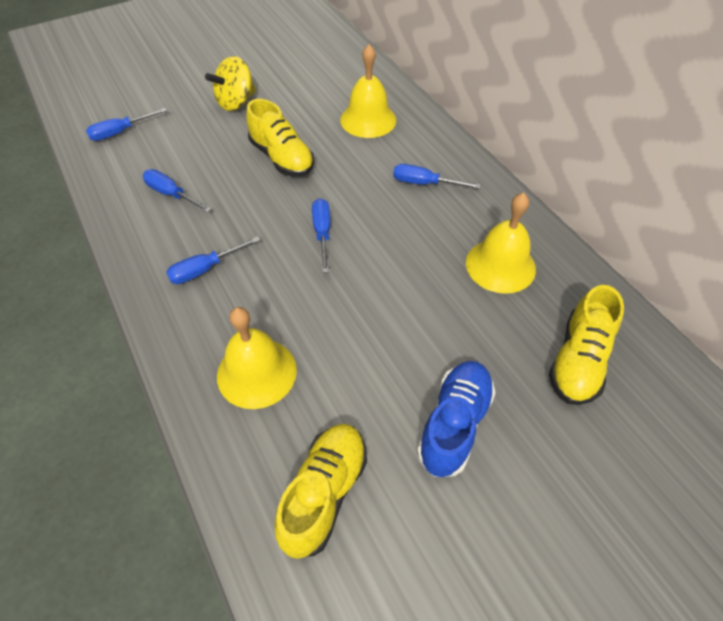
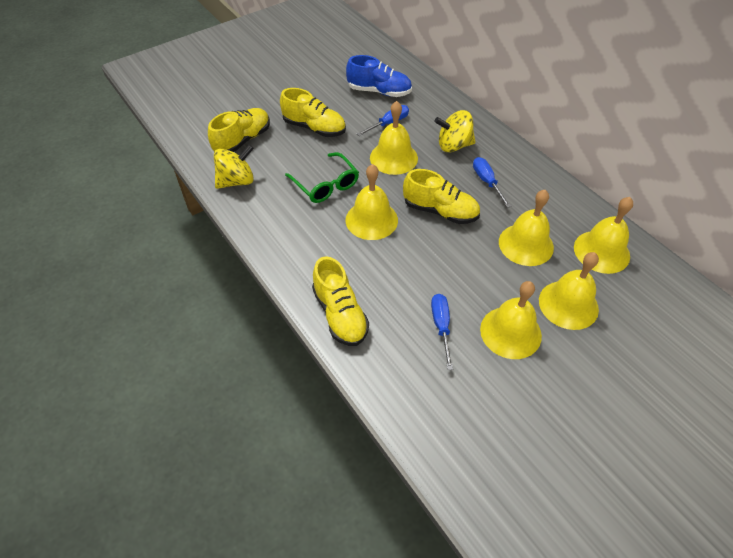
blue screwdriver: [86,108,167,141] [143,169,212,213] [166,236,260,284] [312,198,330,273] [393,164,481,189] = 5 -> [357,105,409,136] [431,294,453,370] [473,157,511,208] = 3
green glasses: none = 0 -> [285,152,359,203] = 1
yellow bell: [217,307,297,409] [340,44,396,138] [466,192,536,294] = 3 -> [346,164,398,240] [370,101,418,175] [480,281,542,359] [499,190,554,266] [539,252,599,330] [574,197,633,274] = 6
yellow shoe: [246,99,314,177] [274,424,367,559] [549,285,624,405] = 3 -> [208,108,270,152] [280,88,346,137] [312,256,369,346] [403,169,480,224] = 4
yellow spinning top: [205,56,256,111] = 1 -> [214,144,254,189] [434,110,476,152] = 2

